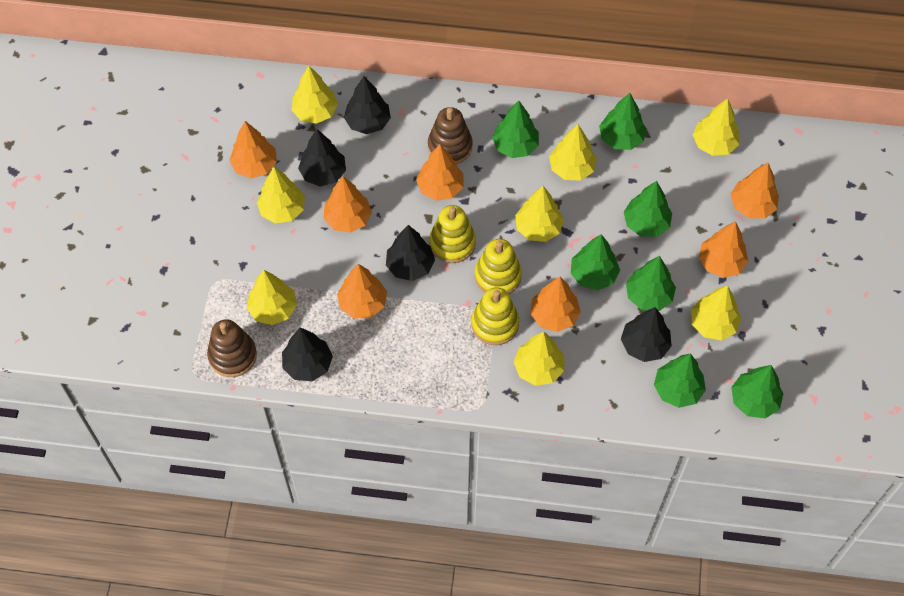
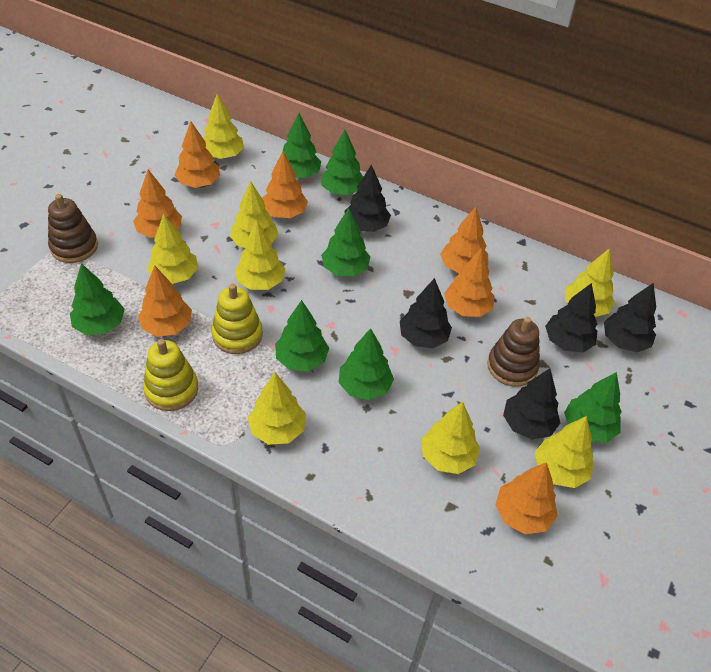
yellow stacking toy: [429,205,476,263] [471,287,519,345] [475,239,522,294] = 3 -> [143,339,198,411] [211,284,263,354] = 2

